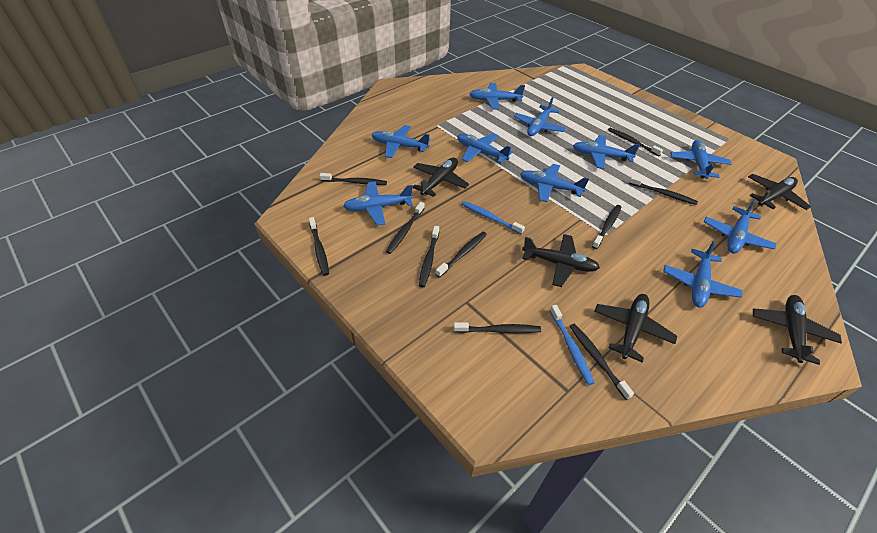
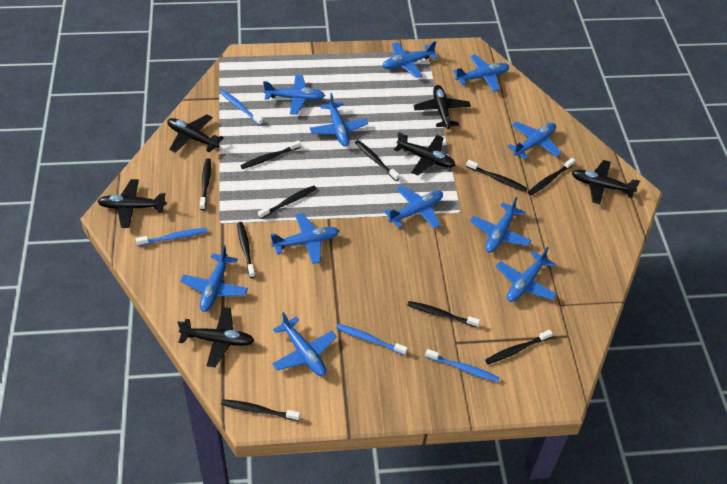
black plane: [412,158,469,197] [522,234,600,287] [594,294,677,362] [748,174,811,210] [753,295,842,365] = 5 -> [97,179,167,228] [167,115,224,153] [177,307,254,367] [394,132,455,175] [413,85,471,129] [572,160,640,204] = 6
blue plane: [343,181,413,225] [372,125,430,158] [457,133,513,163] [470,83,525,110] [514,97,566,136] [520,164,589,202] [573,135,640,169] [663,241,742,308] [670,140,731,179] [704,199,776,253] = 10 -> [180,245,248,312] [263,75,325,115] [271,213,339,264] [272,312,337,376] [310,93,368,147] [382,41,438,78] [384,185,443,229] [453,55,510,92] [470,197,532,253] [496,247,557,302] [507,122,561,160] = 11
blue toothbrush: [461,201,525,235] [550,305,594,385] = 2 -> [136,228,208,246] [220,90,263,125] [336,324,408,355] [425,349,500,382] = 4

